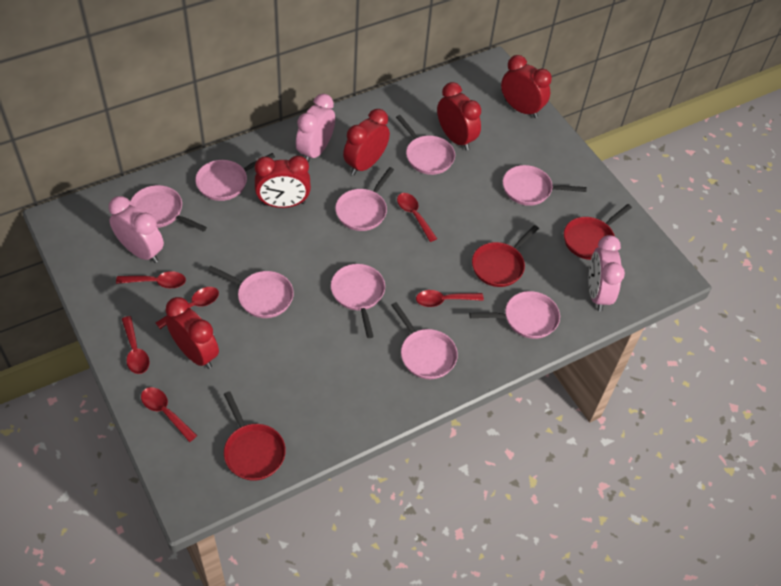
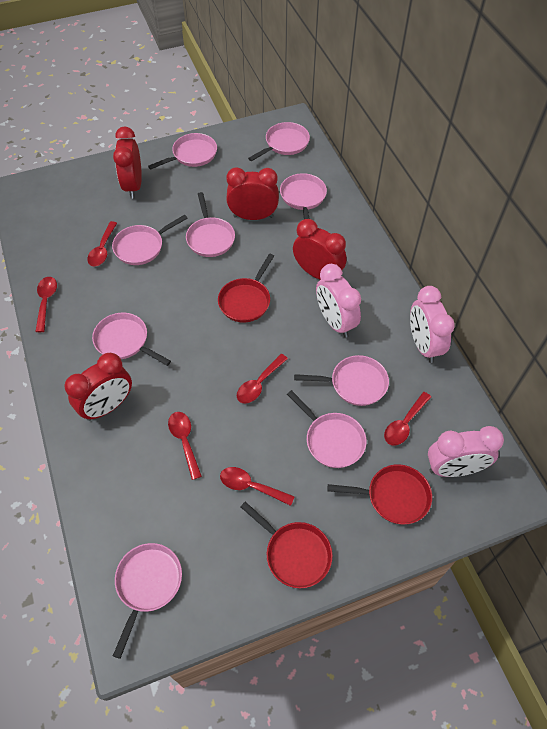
red clock: [165,297,219,369] [255,156,311,208] [343,109,390,175] [437,82,481,151] [501,55,552,118] = 5 -> [65,353,132,421] [113,126,142,199] [226,167,279,220] [293,219,347,280] = 4

